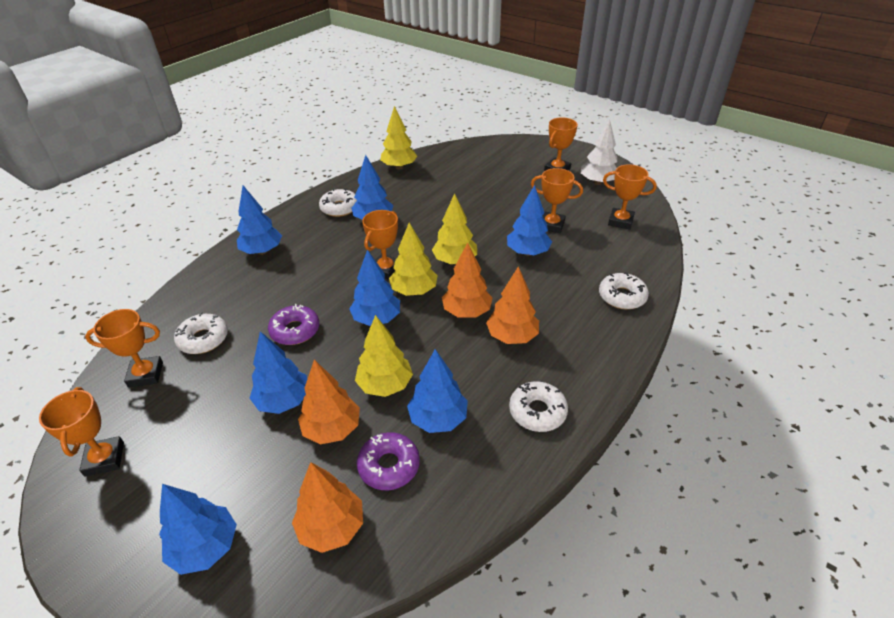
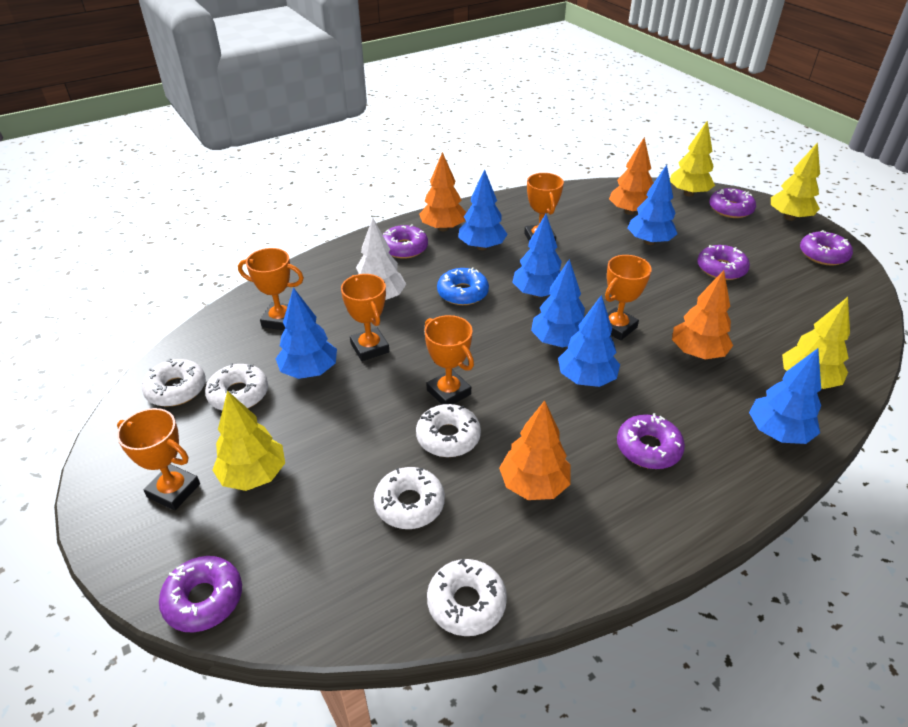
blue donut: none = 0 -> [437,267,489,305] = 1
purple donut: [268,304,319,345] [357,432,420,490] = 2 -> [159,556,242,633] [383,224,428,259] [617,413,685,469] [697,245,750,280] [709,188,756,218] [800,230,853,266] = 6
white donut: [174,313,228,354] [319,189,357,217] [509,381,568,432] [599,272,649,309] = 4 -> [142,358,206,407] [205,363,268,410] [374,467,445,529] [416,404,481,457] [427,559,507,636] = 5

